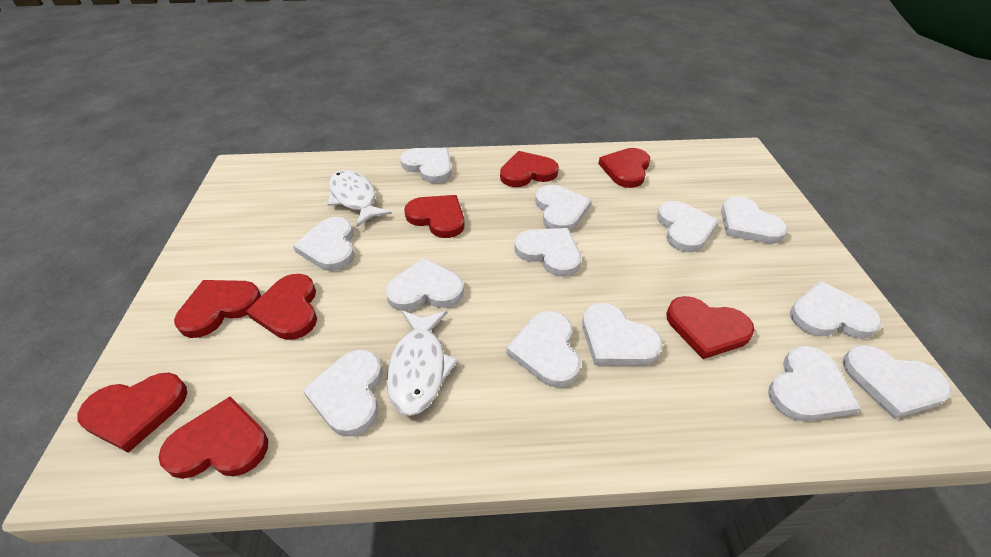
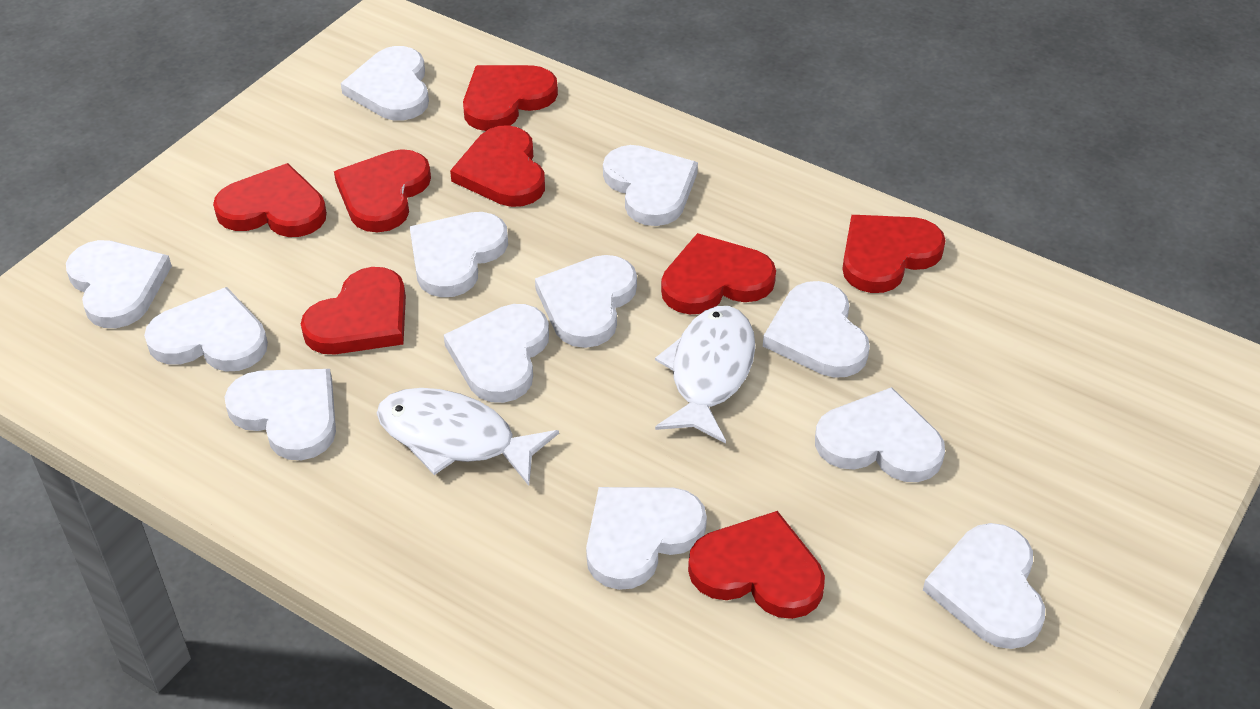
white heart: [293,217,355,271] [303,349,383,437] [385,258,464,311] [400,148,452,183] [506,311,581,388] [514,228,581,277] [535,185,591,231] [582,303,663,366] [657,201,719,252] [721,196,788,244] [768,346,861,421] [790,281,882,339] [842,345,951,419] = 13 -> [66,240,172,328] [144,287,268,372] [224,369,336,460] [341,46,429,121] [410,212,508,297] [444,304,549,403] [535,255,637,348] [586,487,707,590] [603,145,698,226] [763,281,870,378] [815,387,945,482] [923,523,1045,649] = 12

